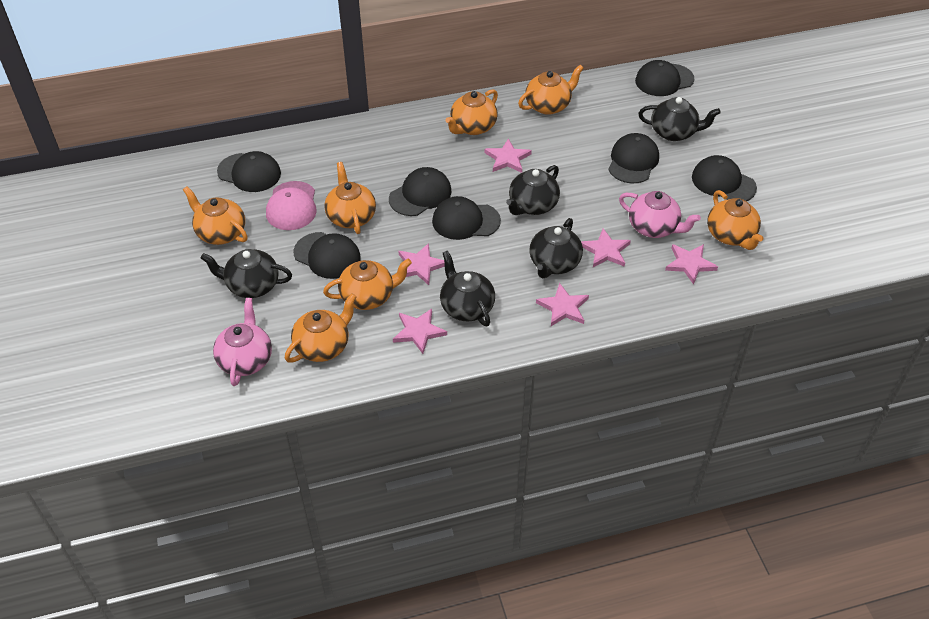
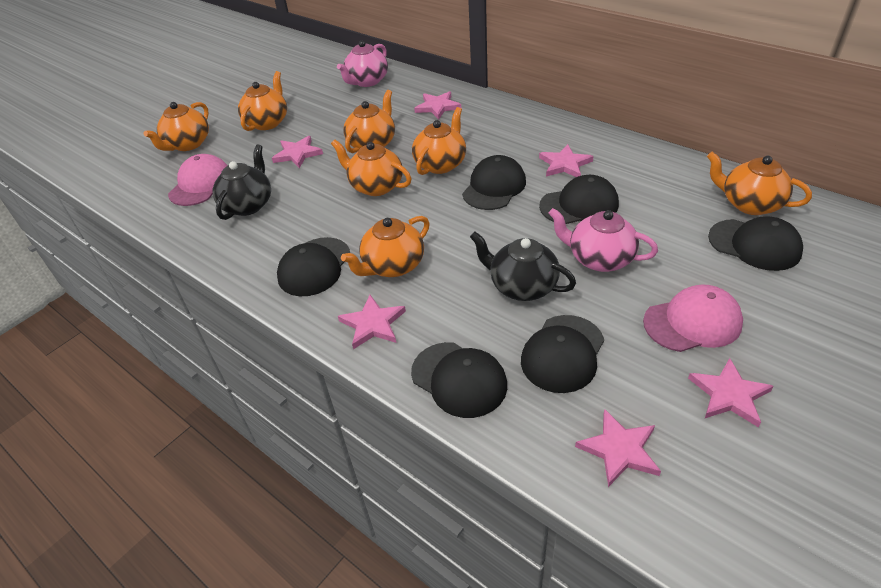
black cap: [217,151,281,192] [294,232,361,279] [389,167,452,216] [432,196,501,240] [608,133,659,183] [635,60,694,96] [692,155,757,201] = 7 -> [277,237,350,296] [411,342,507,418] [462,155,526,210] [521,315,604,393] [539,175,619,224] [708,216,803,271] = 6
black teapot: [201,249,292,298] [440,250,495,326] [506,165,560,215] [529,218,583,278] [638,97,721,141] = 5 -> [213,144,271,220] [470,232,576,301] = 2
pink cap: [266,181,317,230] = 1 -> [168,154,228,206] [643,285,743,352] = 2

